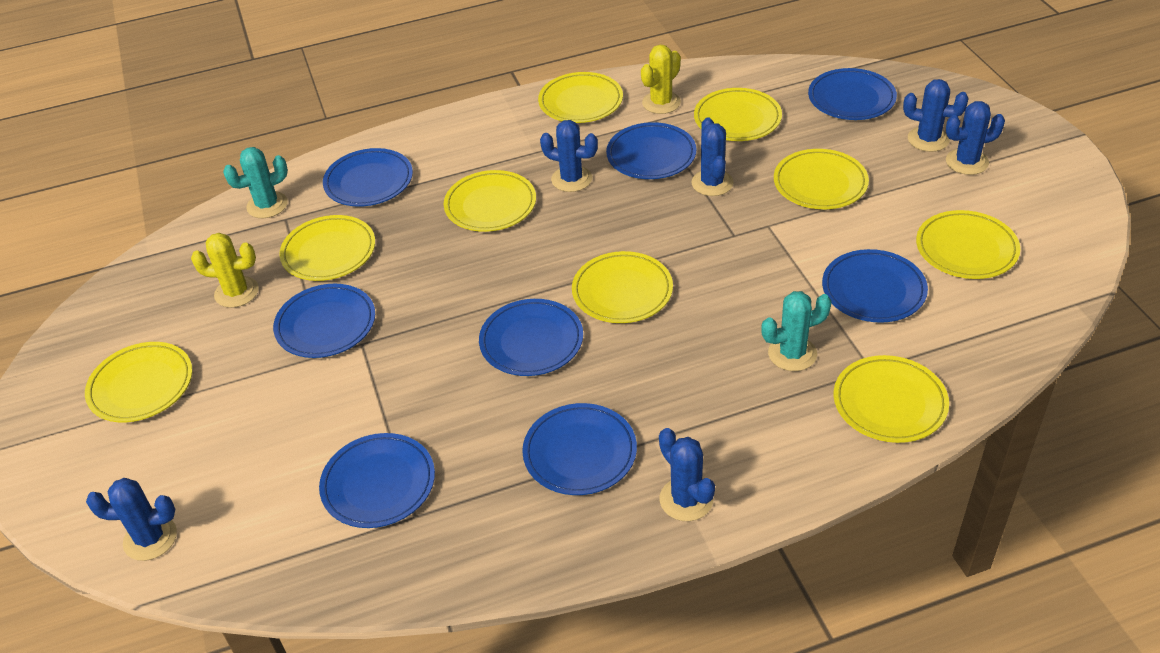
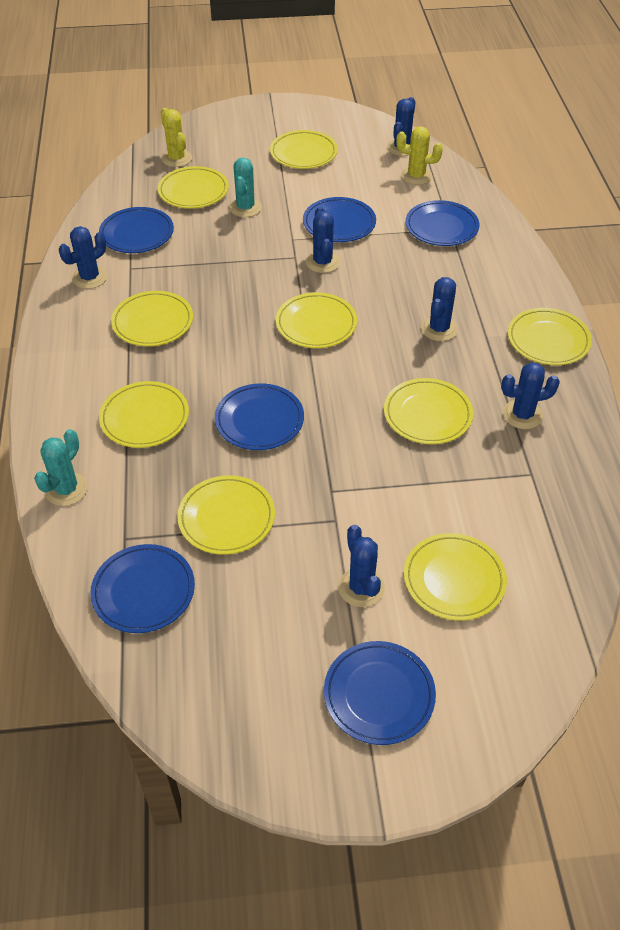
blue plate: [273,284,375,358] [319,433,435,528] [323,148,413,207] [479,299,583,376] [522,403,637,495] [606,122,696,179] [808,68,897,120] [822,249,928,323] = 8 -> [90,544,195,633] [99,207,174,253] [215,383,304,450] [303,197,376,242] [324,641,436,745] [405,200,479,246] = 6

